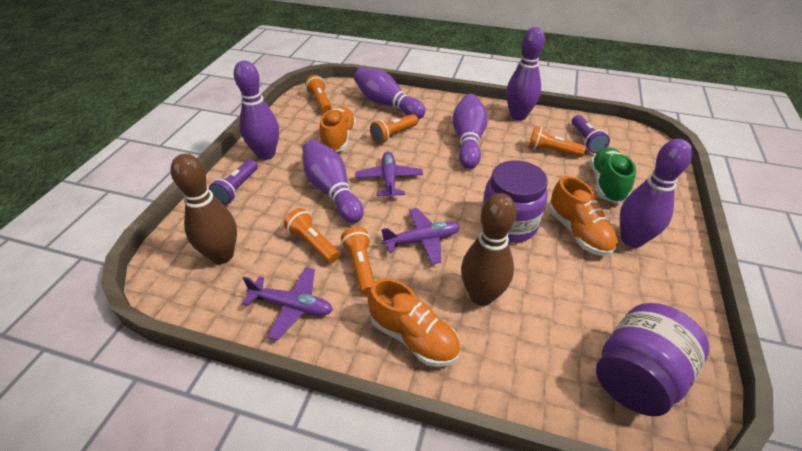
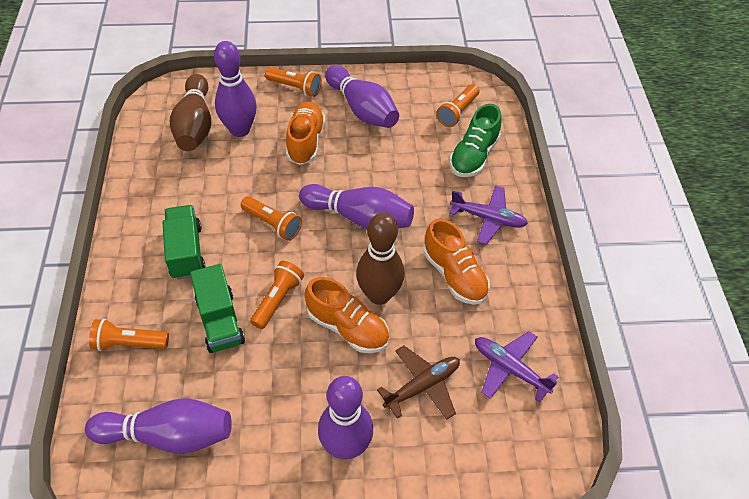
brown plane: none = 0 -> [377,345,460,419] = 1
green truck: none = 0 -> [163,205,205,279] [190,264,245,353] = 2
purple bowling pin: [234,61,279,160] [303,140,363,223] [354,68,426,119] [452,94,488,169] [506,27,545,120] [620,139,693,248] = 6 -> [85,398,232,454] [214,41,257,137] [299,184,414,229] [318,376,373,459] [325,65,399,128] = 5
purple flashlight: [209,159,258,204] [572,115,610,153] = 2 -> none = 0
purple jar: [481,160,548,243] [596,303,709,416] = 2 -> none = 0
purple plane: [242,267,333,340] [355,151,423,199] [381,208,460,265] = 3 -> [449,185,528,245] [475,331,559,402] = 2

